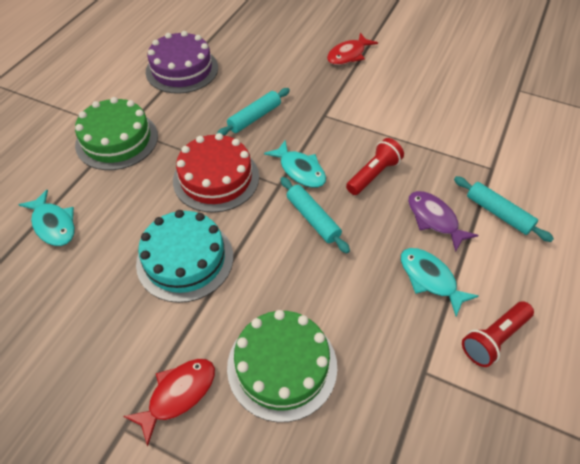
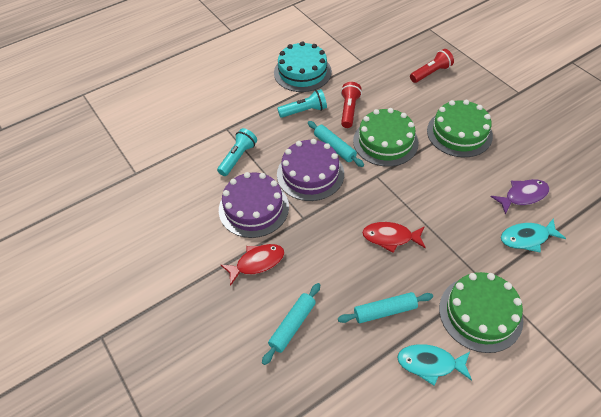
green cake: [75,97,158,170] [227,310,337,422] = 2 -> [353,108,419,167] [427,100,493,157] [439,272,523,353] = 3
purple cake: [146,31,218,94] = 1 -> [219,172,289,238] [277,139,344,201] = 2
red cake: [173,133,259,213] = 1 -> none = 0
turquoise fish: [18,190,75,246] [264,140,326,188] [401,248,479,316] = 3 -> [397,344,472,385] [501,219,566,252] = 2
turquoise flashlight: none = 0 -> [217,128,257,176] [277,89,327,118] = 2

